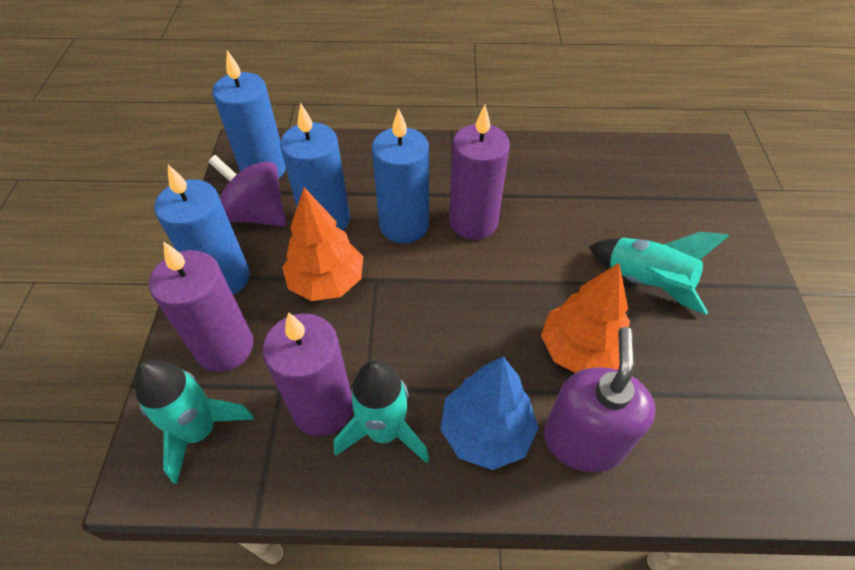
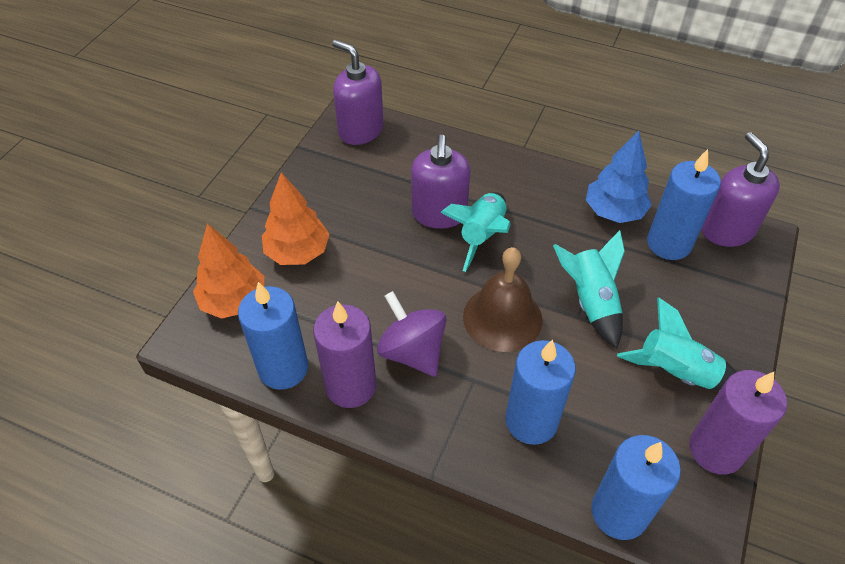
brown bell: none = 0 -> [463,247,543,352] = 1
purple candle: [149,242,254,372] [263,312,353,436] [449,105,510,240] = 3 -> [313,301,376,408] [689,370,787,474] = 2
purple soap dispenser: [544,327,656,472] = 1 -> [332,40,384,145] [411,135,470,229] [702,132,780,247] = 3

